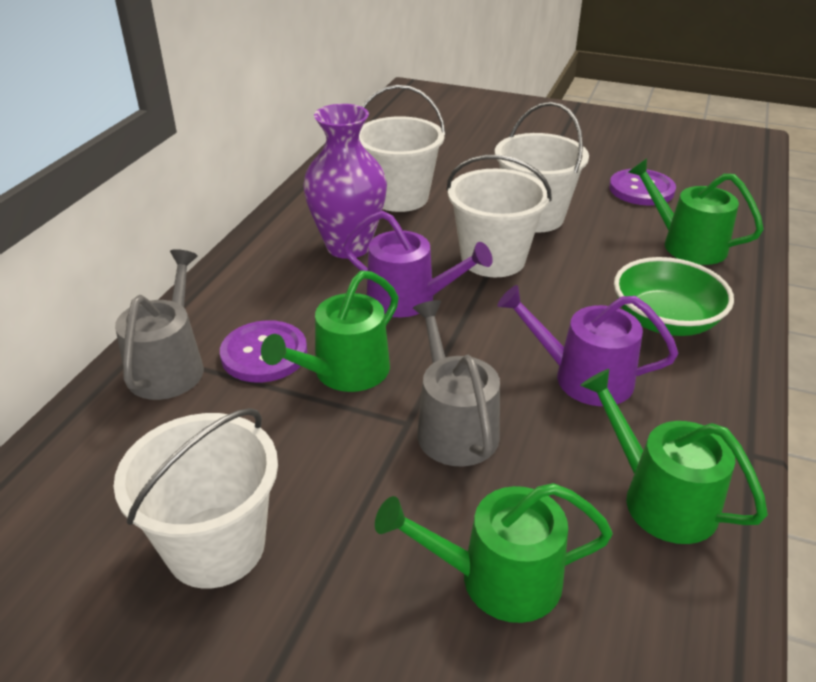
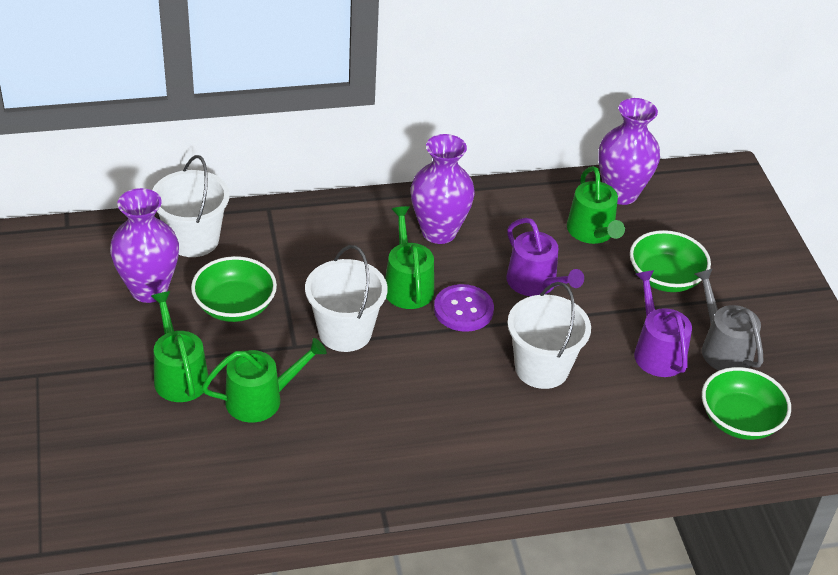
green bowl: [614,257,734,336] = 1 -> [191,256,277,322] [630,230,711,292] [702,367,791,440] = 3
grey watering can: [115,249,204,400] [413,300,500,466] = 2 -> [695,268,764,370] = 1
purple button: [220,320,307,383] [609,169,676,206] = 2 -> [434,284,494,332] = 1
purple vase: [303,104,387,259] = 1 -> [110,188,179,303] [411,134,475,244] [598,98,660,205] = 3
white bucket: [114,408,278,588] [359,85,446,212] [446,155,552,277] [495,102,589,233] = 4 -> [152,155,230,257] [305,245,388,352] [507,282,591,389] = 3

